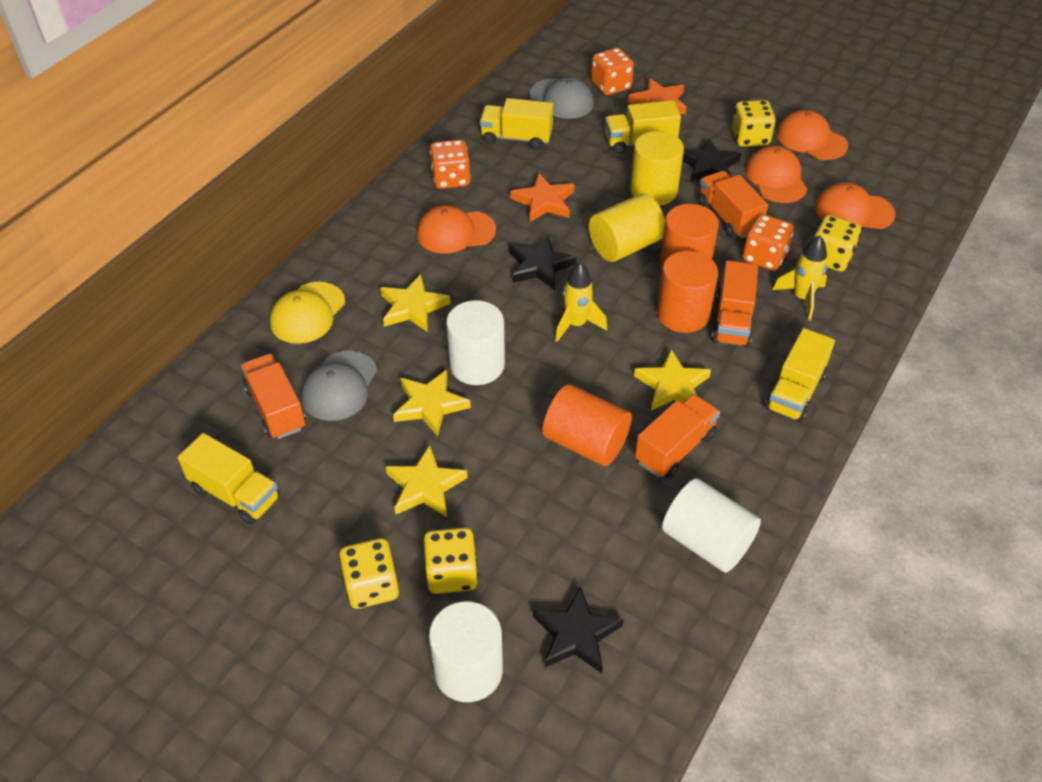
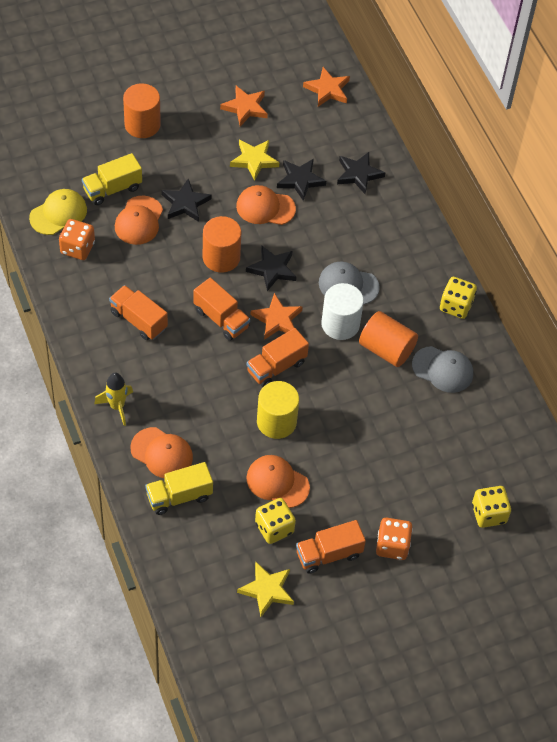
black star: [510,235,577,290] [533,586,624,673] [682,139,741,182] = 3 -> [161,179,211,222] [246,246,297,291] [277,159,326,201] [337,152,386,194] = 4
orange dice: [430,139,471,189] [591,48,634,95] [743,214,794,271] = 3 -> [59,219,95,260] [376,518,413,560] = 2
orange star: [511,173,575,222] [628,78,687,115] = 2 -> [220,86,268,126] [251,293,303,340] [303,67,350,107] = 3
white cylinder: [429,601,503,702] [446,300,505,385] [662,478,761,572] = 3 -> [321,283,364,340] = 1
yellow cylinder: [589,194,665,262] [630,131,684,206] = 2 -> [257,381,299,439] = 1
yellow dice: [339,538,399,609] [424,528,478,594] [732,100,776,147] [814,215,861,272] = 4 -> [255,498,296,544] [440,277,477,319] [472,486,511,528] = 3
yellow rocket: [555,262,607,342] [773,235,827,320] = 2 -> [94,373,133,426] = 1
yellow star: [380,274,450,332] [386,445,468,517] [393,370,471,437] [634,349,711,411] = 4 -> [230,140,279,181] [237,561,294,617] = 2
yellow truck: [178,433,280,525] [480,98,553,149] [605,100,681,154] [765,328,835,423] = 4 -> [82,153,142,205] [145,462,213,515] = 2

